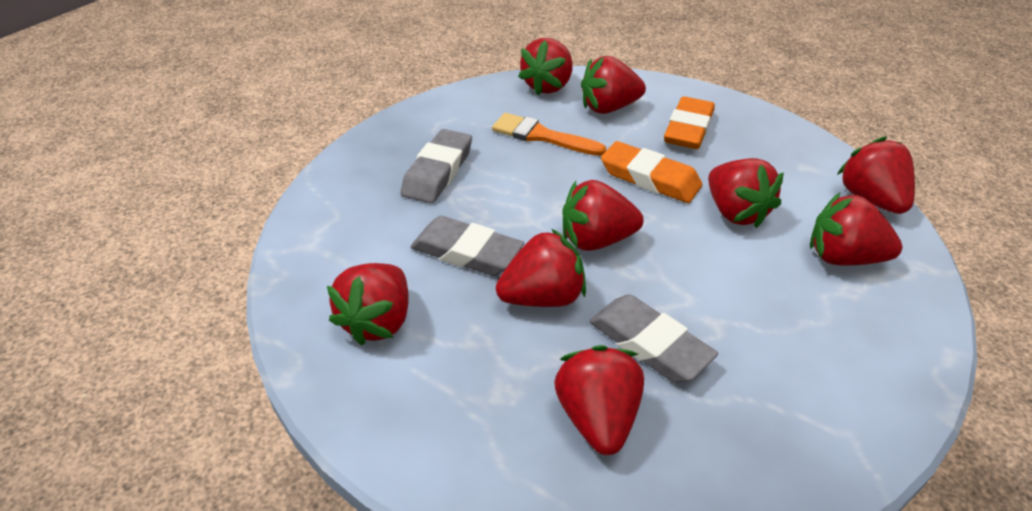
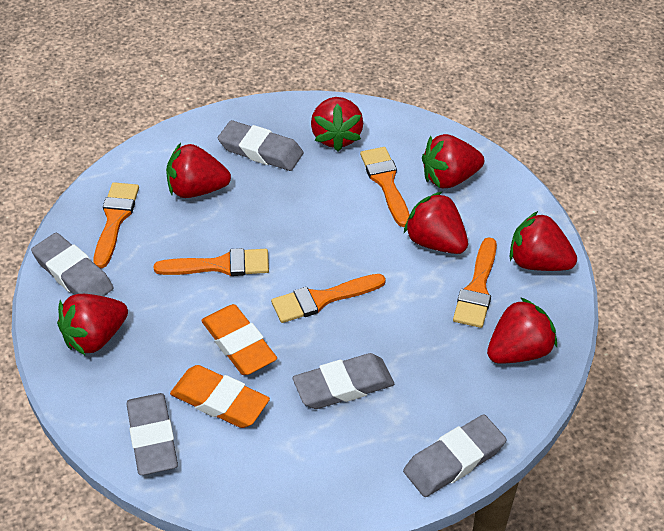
grey eraser: [401,129,472,203] [411,216,524,276] [589,294,718,383] = 3 -> [31,233,113,296] [126,393,178,475] [218,120,303,171] [292,353,394,409] [403,415,506,497] = 5
orange brush: [492,113,606,156] = 1 -> [94,182,139,268] [154,248,269,276] [271,274,386,323] [360,147,410,227] [453,237,497,328] = 5
red strawberry: [327,263,409,346] [496,228,586,307] [518,38,572,95] [554,345,644,455] [563,180,644,251] [581,56,646,114] [708,158,784,228] [810,193,902,266] [837,137,915,214] = 9 -> [57,294,128,356] [166,143,231,198] [311,97,363,151] [404,191,468,254] [422,134,484,188] [487,297,557,364] [510,211,577,271] = 7

